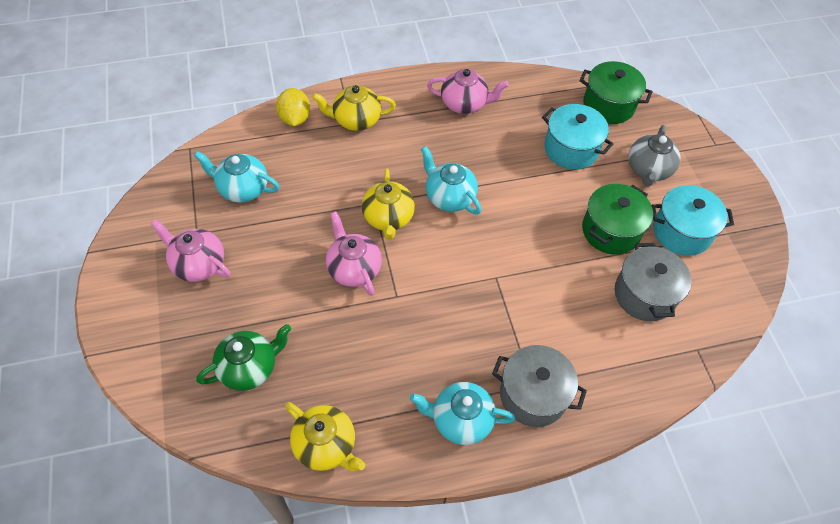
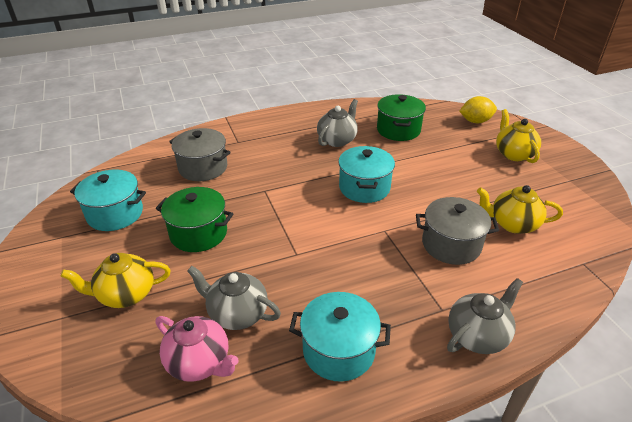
green teapot: [196,324,291,391] = 1 -> none = 0
grey teapot: [628,125,681,187] = 1 -> [187,266,281,330] [317,99,358,147] [447,278,523,354] = 3
pink teapot: [150,219,230,282] [326,211,382,296] [427,69,509,114] = 3 -> [156,316,239,382] = 1
turquoise pot: [542,104,613,170] [651,185,734,256] = 2 -> [70,169,146,231] [289,292,391,382] [338,146,395,203] = 3
turquoise teapot: [194,151,280,202] [410,382,515,445] [421,146,481,214] = 3 -> none = 0

